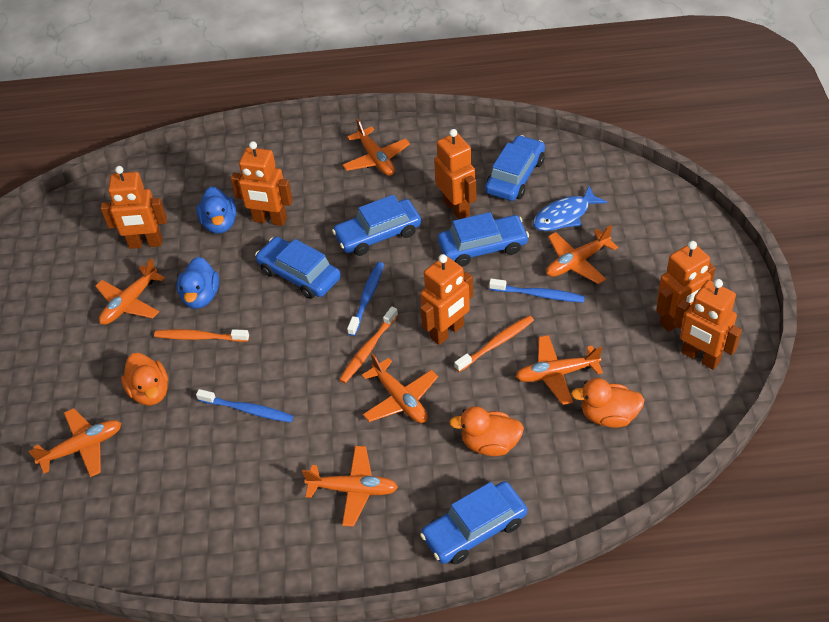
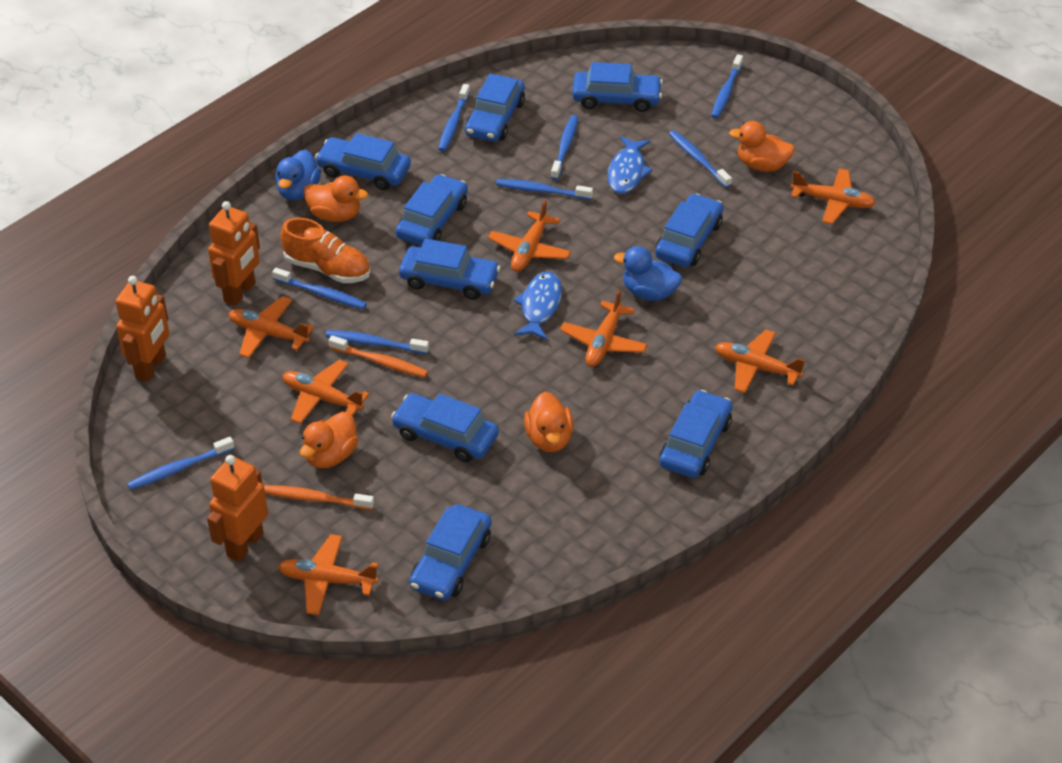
blue car: [255,237,341,299] [332,195,421,256] [420,481,527,564] [438,212,529,267] [485,135,545,201] = 5 -> [315,133,411,190] [391,393,499,462] [396,174,468,246] [399,239,501,300] [409,504,492,600] [465,74,525,142] [572,62,663,112] [655,193,723,267] [659,390,732,478] = 9
blue fish: [533,186,607,231] = 1 -> [514,272,562,341] [608,136,653,194] = 2
blue toothbrush: [196,389,293,423] [347,262,384,336] [489,278,585,303] = 3 -> [127,437,235,490] [272,268,367,309] [325,330,429,354] [438,84,470,151] [496,179,593,200] [551,115,578,180] [669,130,732,188] [711,54,743,119] = 8
orange duck: [121,353,168,406] [449,406,524,456] [571,378,645,428] = 3 -> [300,412,358,468] [303,175,368,222] [524,392,573,452] [729,121,795,172] = 4
orange robot: [100,166,167,249] [231,141,293,226] [420,254,473,345] [434,129,477,219] [656,241,716,332] [673,279,742,370] = 6 -> [116,276,169,382] [207,455,268,562] [208,201,260,306] = 3
orange shoe: none = 0 -> [280,218,371,283] = 1
orange toothbrush: [154,329,249,342] [339,307,398,383] [454,315,534,372] = 3 -> [264,485,374,510] [328,335,428,378] = 2

